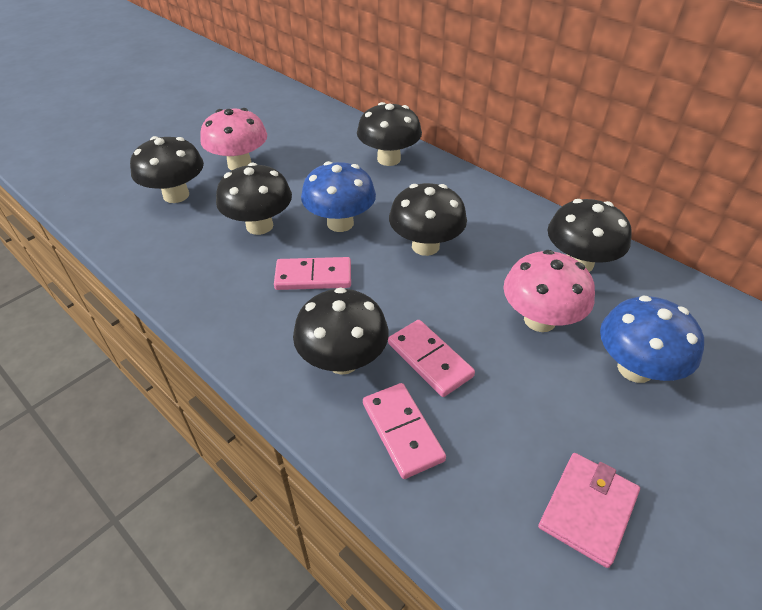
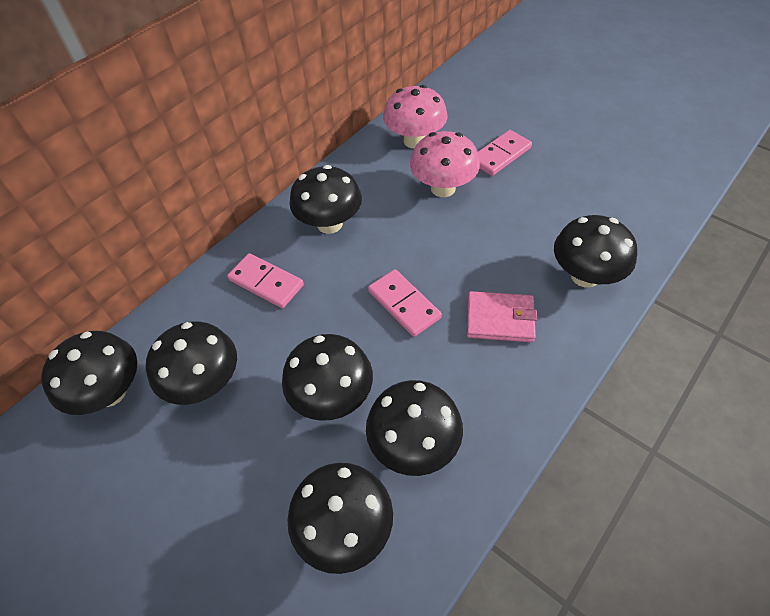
black mushroom: [130,136,204,203] [216,163,292,235] [293,288,389,375] [357,102,422,166] [389,183,467,256] [548,199,632,272] = 6 -> [41,331,137,415] [146,321,237,405] [282,334,373,421] [287,463,393,574] [289,165,362,234] [366,380,463,476] [554,215,637,287] = 7
blue mushroom: [301,161,376,232] [600,296,704,383] = 2 -> none = 0

